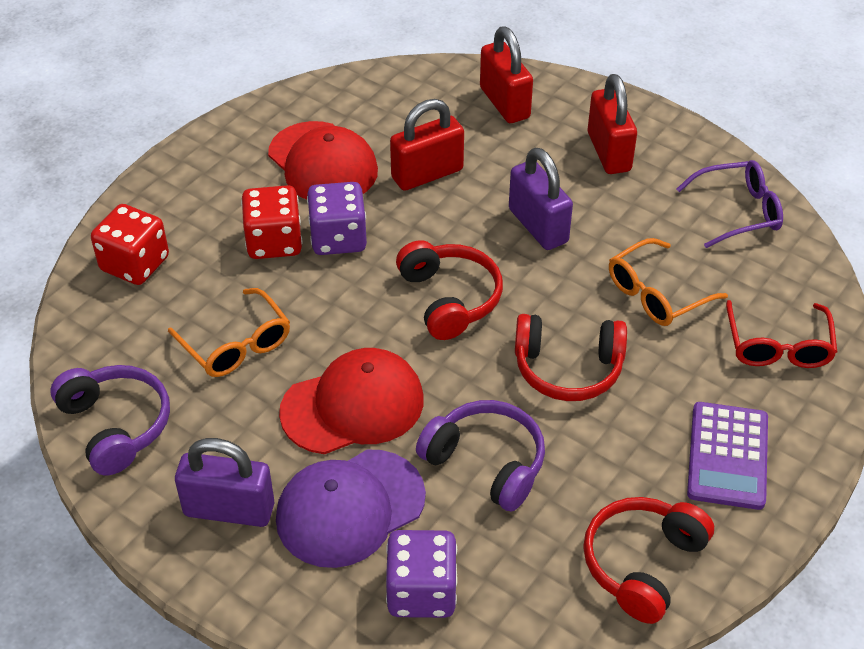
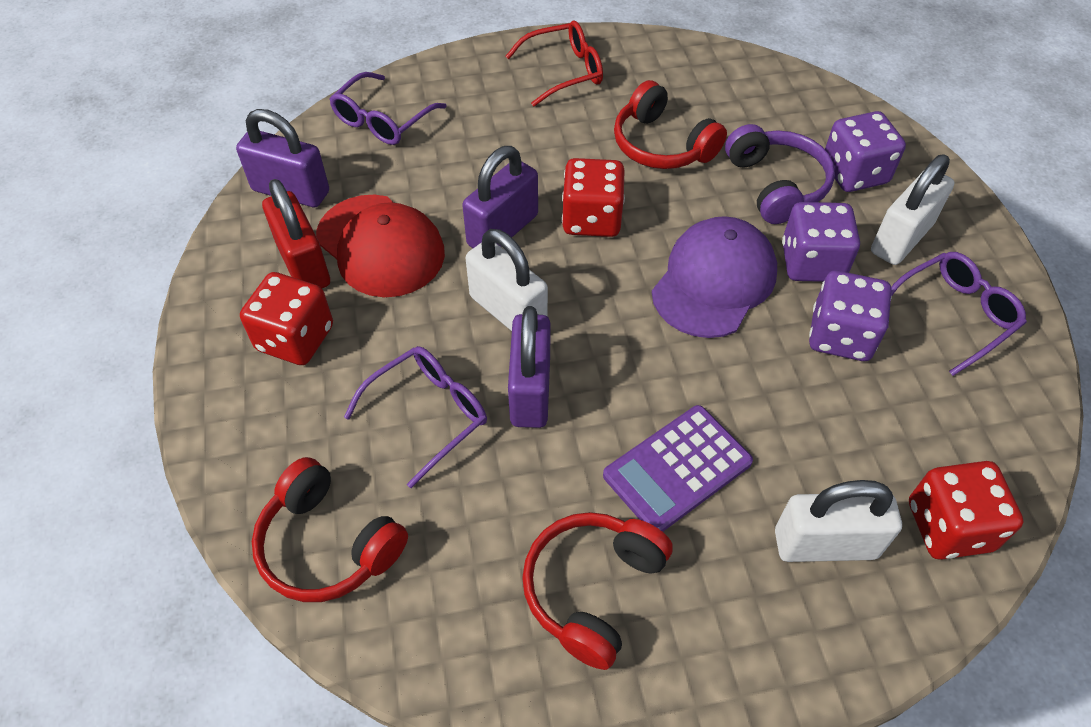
orange glasses: [168,288,290,377] [609,238,728,326] = 2 -> none = 0
purple dice: [307,182,367,255] [386,530,457,618] = 2 -> [782,202,860,282] [809,271,892,361] [825,111,906,192] = 3
purple glasses: [676,160,783,248] = 1 -> [329,72,447,145] [344,346,487,488] [891,252,1027,376] = 3
purple headphones: [50,365,170,475] [416,400,545,512] = 2 -> [725,124,835,224] = 1
purple padlock: [175,438,274,527] [509,148,573,250] = 2 -> [236,109,329,207] [462,146,538,248] [508,306,551,428] = 3
red cap: [268,121,378,200] [279,348,424,454] = 2 -> [316,195,445,297] = 1
red dice: [91,204,169,285] [241,185,302,259] = 2 -> [240,272,333,365] [562,158,625,237] [909,461,1024,560] = 3
red padlock: [390,99,464,191] [480,26,533,123] [588,74,637,174] = 3 -> [262,179,330,288] = 1
white padlock: none = 0 -> [466,229,548,331] [775,480,902,562] [871,154,954,265] = 3

